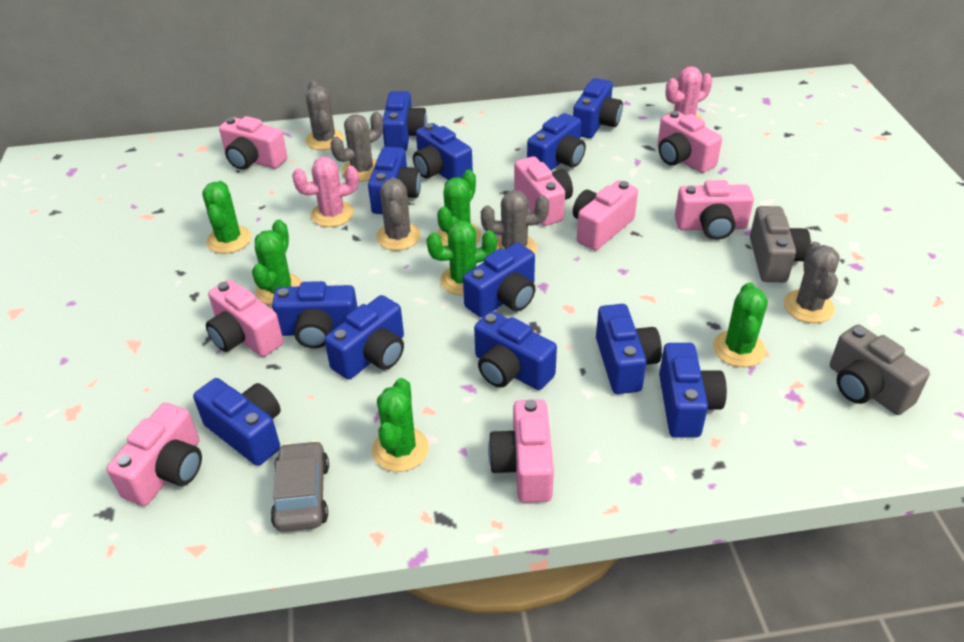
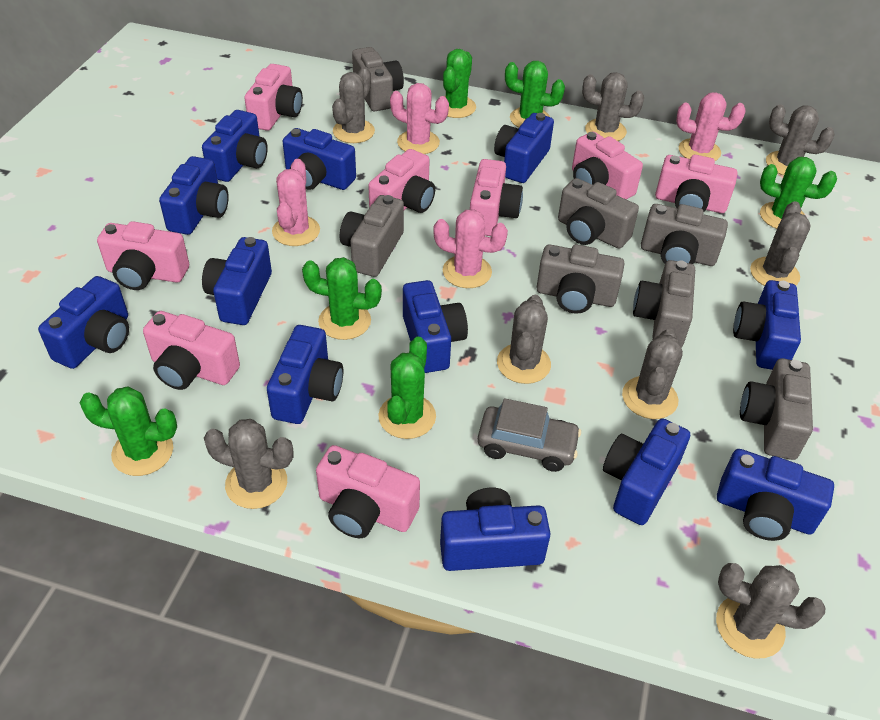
grey cactus: [305,80,344,150] [330,112,383,182] [376,177,421,250] [481,190,549,254] [784,242,840,323] = 5 -> [204,419,294,509] [332,67,375,143] [497,295,551,384] [582,72,644,141] [622,329,683,419] [716,563,825,659] [750,201,811,286] [766,104,835,175] = 8
grey camera: [750,206,811,282] [830,324,930,415] = 2 -> [340,195,404,277] [352,47,404,111] [537,244,624,314] [558,178,639,249] [633,260,695,348] [641,204,728,266] [740,358,813,460] = 7
pink cactus: [292,157,359,227] [665,66,712,120] = 2 -> [272,159,320,246] [390,83,449,154] [433,209,508,288] [676,92,745,161] = 4

